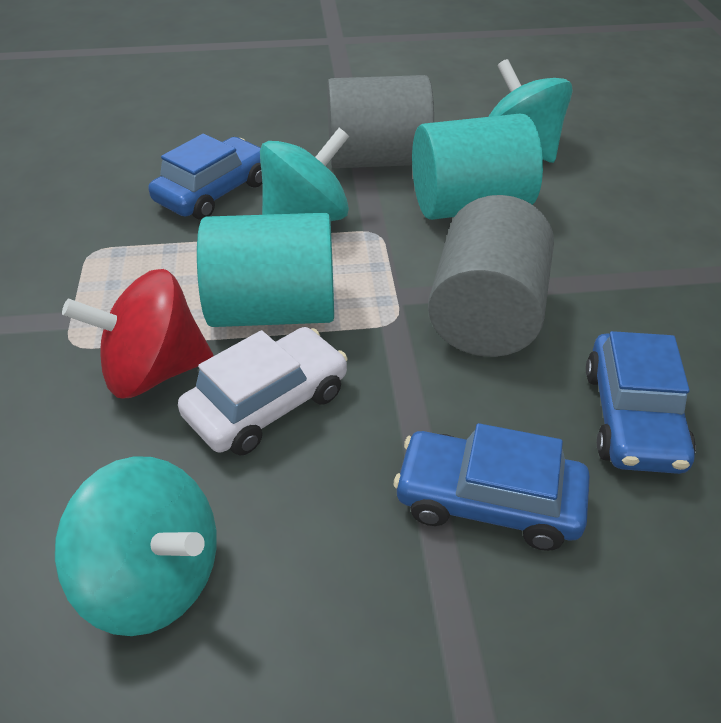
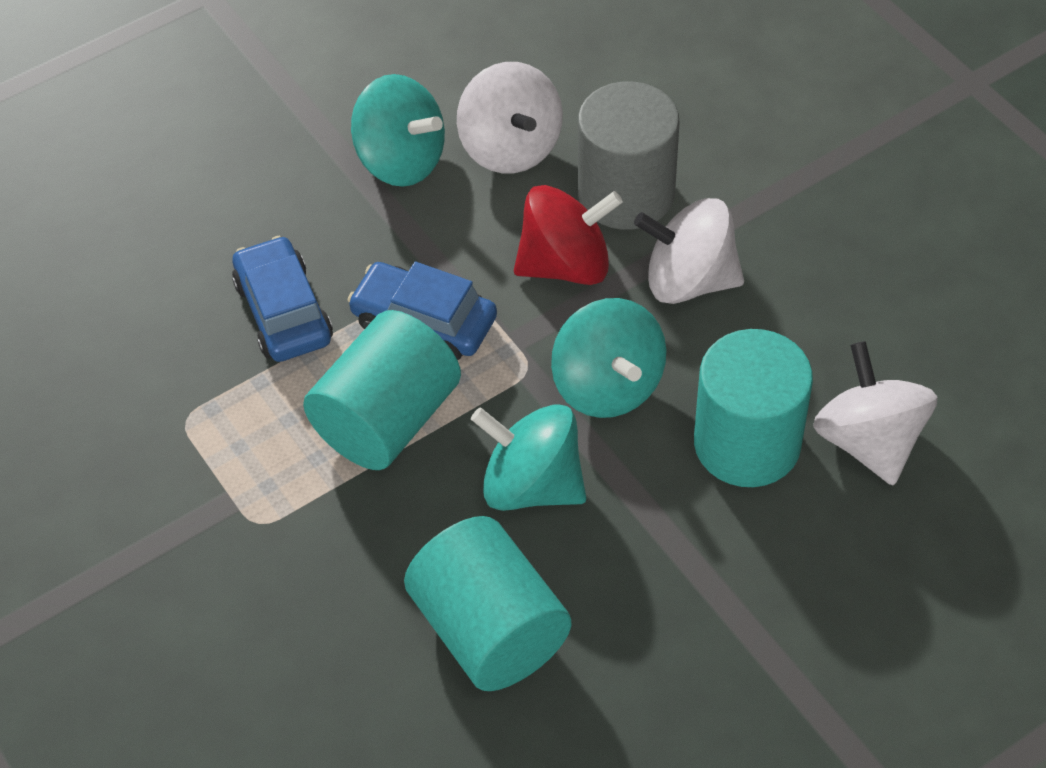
blue car: [149,134,262,220] [394,423,590,551] [586,331,696,474] = 3 -> [232,236,333,362] [348,262,497,360] = 2
grey cylinder: [327,75,434,168] [428,195,554,357] = 2 -> [578,81,679,230] = 1
turquoise cylinder: [197,213,334,327] [412,114,543,220] = 2 -> [303,310,461,470] [404,516,571,691] [694,329,813,487] = 3
white car: [178,327,348,455] = 1 -> none = 0
white spinning top: none = 0 -> [457,62,563,173] [634,198,744,304] [813,341,938,486] = 3

